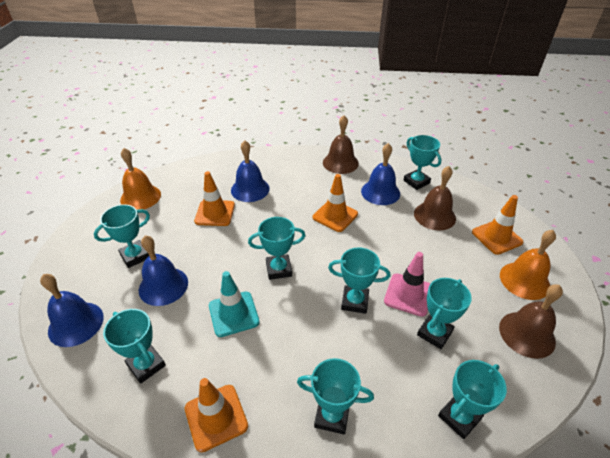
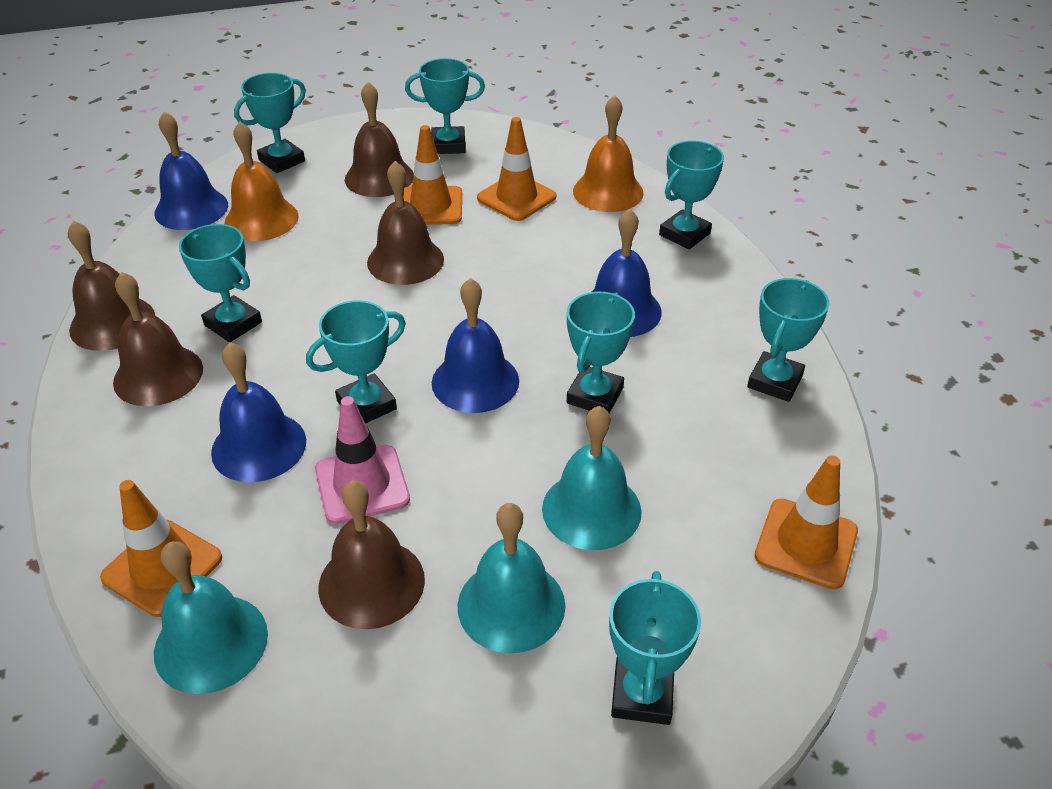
brown bell: [323,115,359,174] [414,166,456,230] [499,284,563,359] = 3 -> [68,221,155,351] [113,272,203,406] [318,480,425,629] [345,82,414,197] [367,161,444,285] = 5
turquoise bell: none = 0 -> [154,541,268,694] [458,503,566,653] [542,406,642,550] = 3
turquoise traffic cone: [209,271,260,337] = 1 -> none = 0

